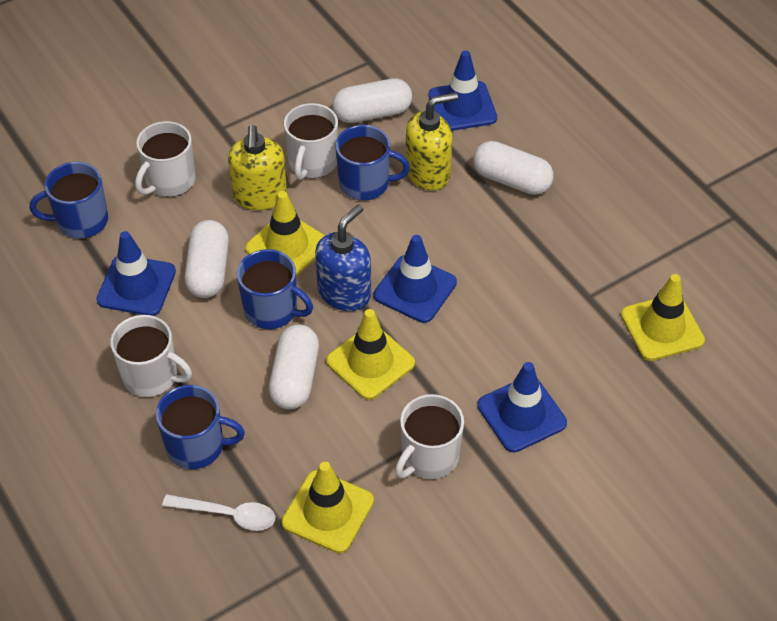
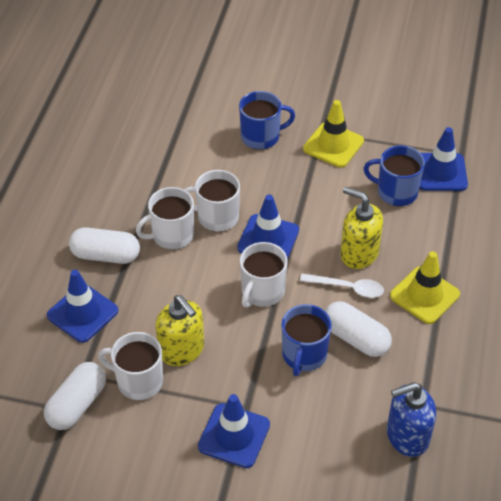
blue mug: [30,162,108,239] [156,385,245,469] [237,249,313,329] [336,125,410,201] = 4 -> [239,91,295,150] [282,304,332,376] [363,145,425,206] = 3
white capsule: [185,220,229,298] [269,324,319,410] [332,78,412,123] [473,141,554,195] = 4 -> [44,362,106,430] [69,227,140,264] [325,301,392,357] = 3
yellow traffic cone: [245,191,325,276] [281,462,374,553] [326,309,415,400] [621,274,705,361] = 4 -> [303,100,364,168] [390,251,460,324] = 2

